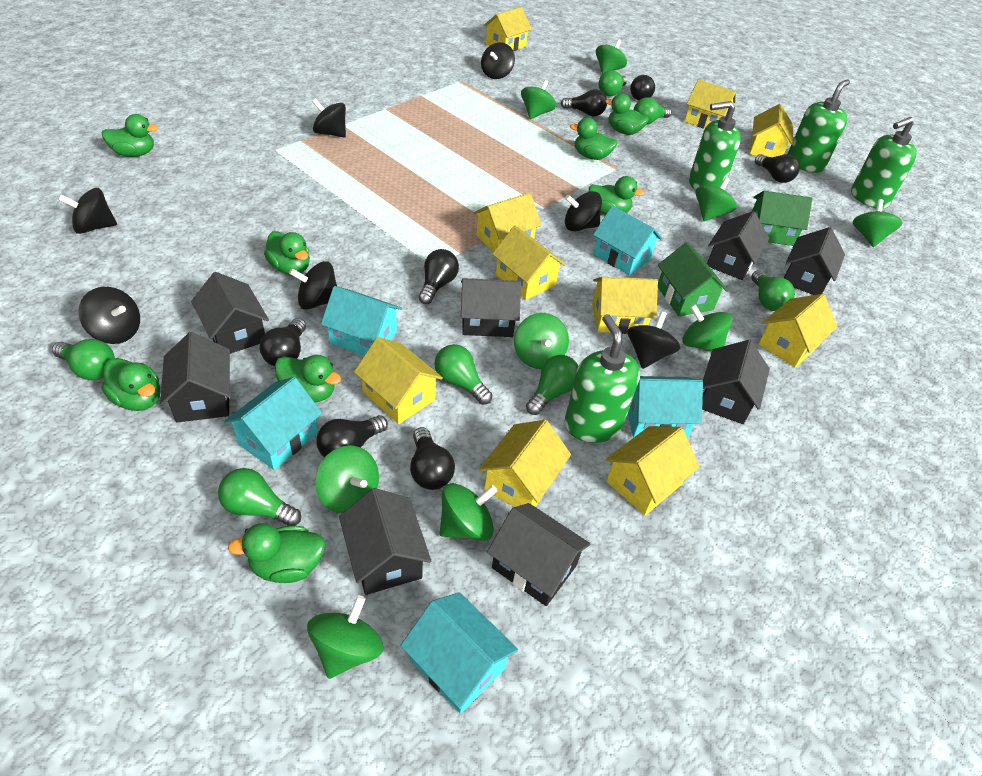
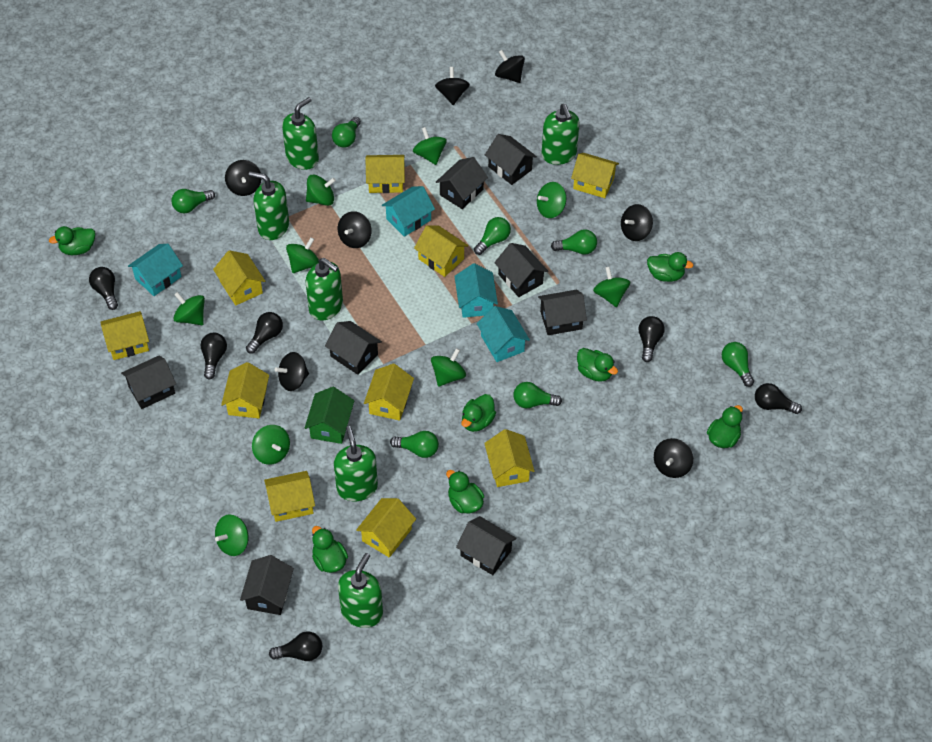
black light bulb: [260,318,306,366] [316,415,388,458] [410,427,455,490] [418,249,459,304] [561,89,607,116] [630,75,655,101] [755,154,800,183] = 7 -> [89,267,118,310] [200,333,227,380] [246,312,283,354] [269,631,322,661] [638,316,665,362] [755,383,802,414] = 6
green duck: [101,358,160,411] [102,114,158,157] [228,523,326,583] [264,231,310,275] [275,355,341,403] [570,118,618,160] [589,176,645,215] [605,94,649,135] = 8 -> [49,226,95,255] [312,526,348,573] [446,470,484,513] [461,394,496,432] [577,348,618,382] [647,252,694,282] [707,405,743,448] = 7
green house: [658,242,728,316] [752,191,812,246] = 2 -> [305,387,354,444] = 1
green soap dispenser: [565,314,640,443] [689,101,741,190] [788,80,850,173] [851,117,917,209] = 4 -> [249,171,289,240] [282,97,319,170] [306,258,343,320] [334,426,378,501] [338,553,383,628] [542,104,580,165] = 6
turquoise house: [224,377,322,470] [321,286,402,356] [400,592,518,714] [593,206,662,275] [628,376,703,438] = 5 -> [128,244,183,296] [382,186,435,237] [454,263,498,318] [477,306,530,362] = 4

